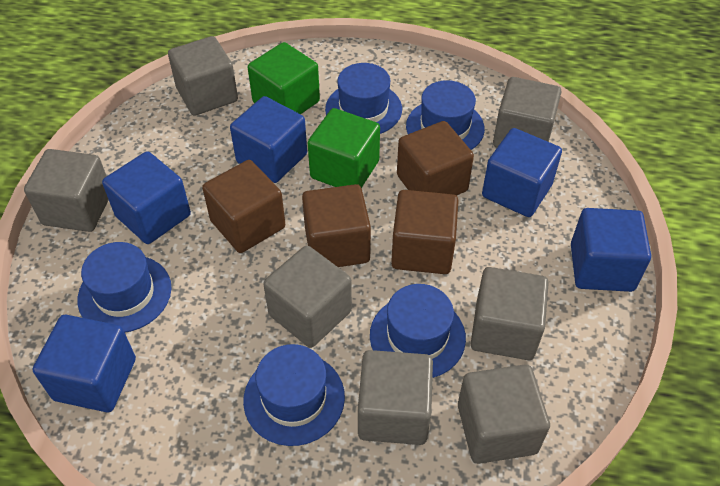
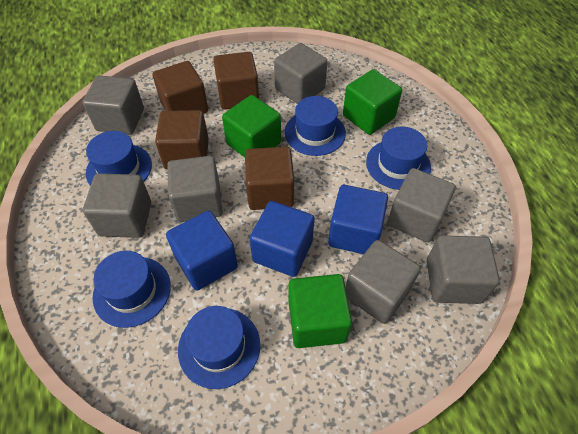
blue cube: [33,315,136,412] [102,151,191,244] [230,96,307,183] [482,128,562,217] [571,208,651,292] = 5 -> [166,211,238,291] [249,201,314,277] [328,185,388,254] = 3
green cube: [248,42,320,114] [308,108,380,188] = 2 -> [222,95,281,158] [289,274,352,348] [343,69,402,135] = 3

